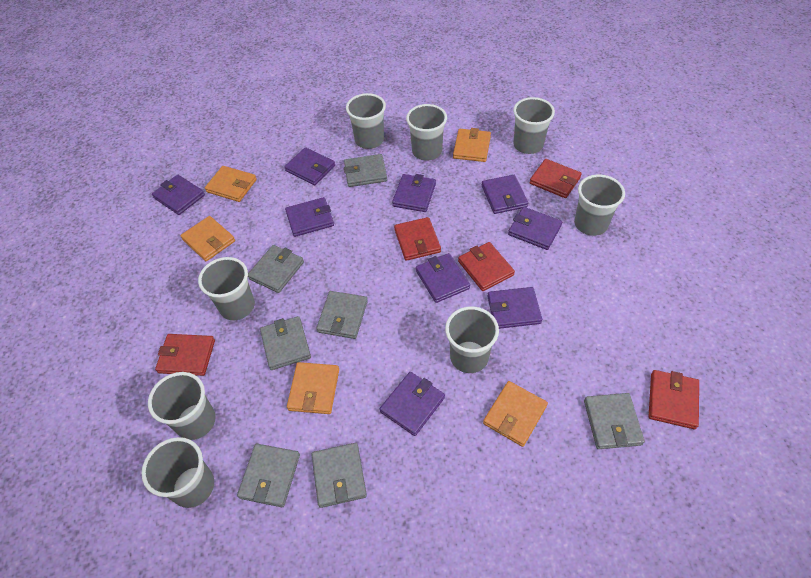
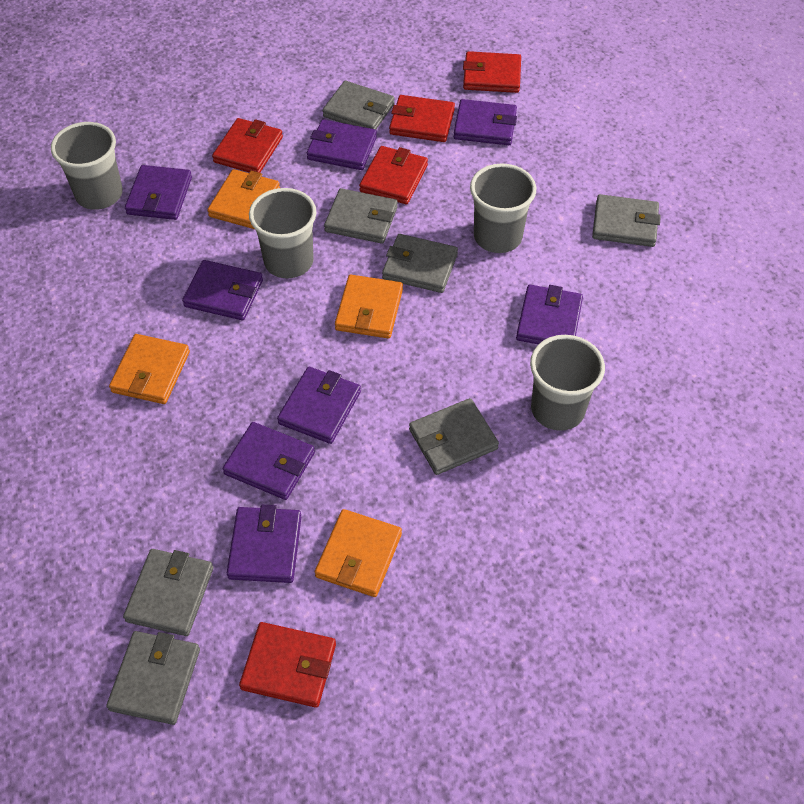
grey cup: [142,437,214,508] [148,372,216,440] [198,257,255,320] [346,93,386,149] [406,104,447,161] [445,306,499,373] [513,97,555,154] [574,174,625,236] = 8 -> [51,122,123,210] [249,188,317,278] [470,163,536,253] [530,335,605,431] = 4
orange wallet: [180,216,235,261] [205,166,257,202] [287,362,339,414] [453,128,491,162] [483,381,548,447] = 5 -> [109,334,190,404] [207,169,280,229] [315,509,402,597] [335,275,403,338] = 4
purple wallet: [152,175,205,215] [284,147,335,185] [285,197,334,237] [380,372,445,436] [392,174,436,212] [416,253,470,303] [482,175,528,214] [487,287,542,329] [508,207,562,250] = 9 -> [125,165,192,220] [182,260,263,320] [223,422,315,500] [227,505,301,583] [277,367,361,444] [307,119,377,170] [454,99,517,145] [516,285,583,344] = 8

